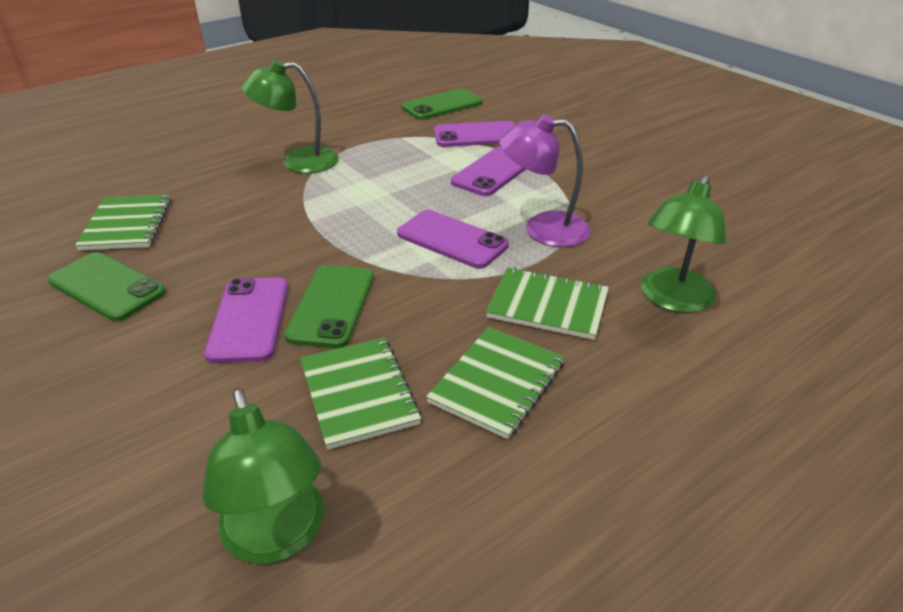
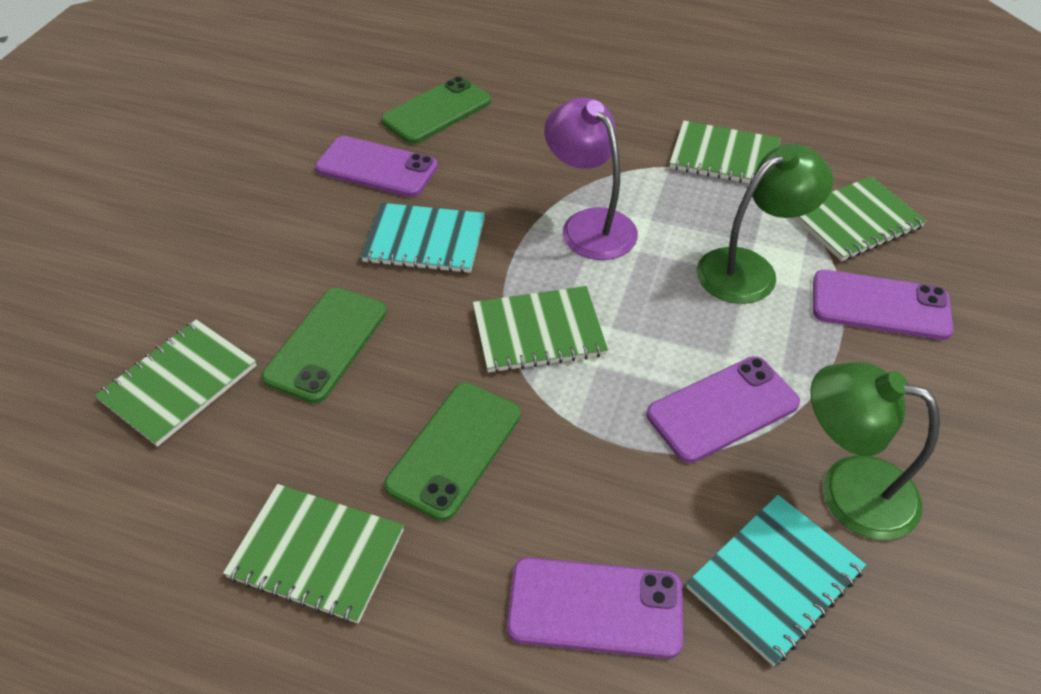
green lamp: [202,388,324,564] [241,60,339,173] [641,175,726,313] = 3 -> [697,144,833,304] [810,362,940,540] = 2
green notebook: [75,195,171,250] [300,338,422,450] [426,327,565,439] [486,267,609,340] = 4 -> [95,319,257,447] [223,484,404,624] [473,286,608,373] [669,120,781,184] [794,176,926,261] = 5
turquoise notebook: none = 0 -> [361,203,485,273] [686,495,866,666] = 2

